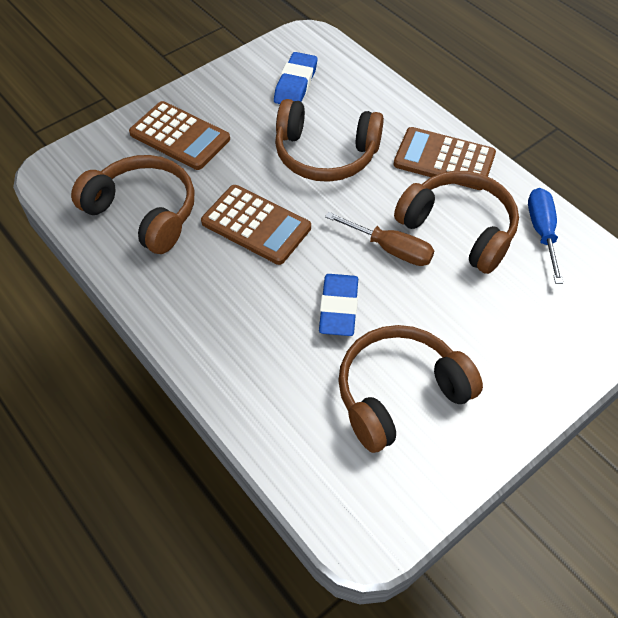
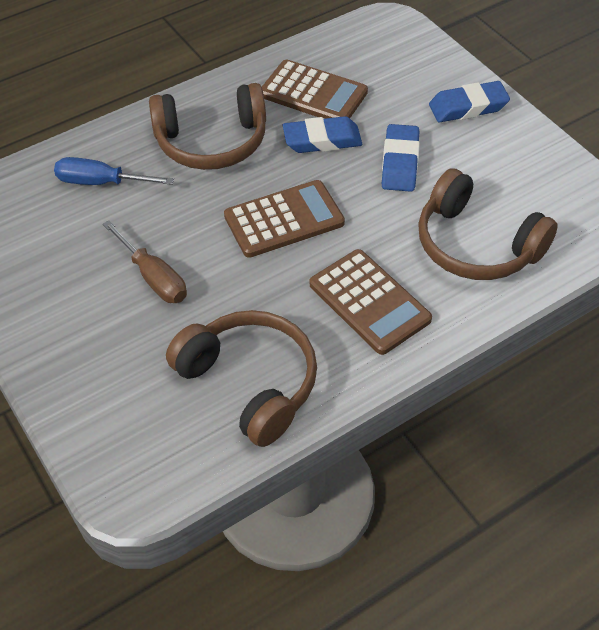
blue eraser: [274,52,317,104] [319,274,358,336] = 2 -> [283,116,362,153] [382,124,420,192] [429,81,510,122] = 3
brown headphones: [71,155,195,254] [275,99,384,182] [338,325,483,453] [394,171,519,274] = 4 -> [149,83,266,170] [166,310,317,447] [418,168,558,280] = 3

